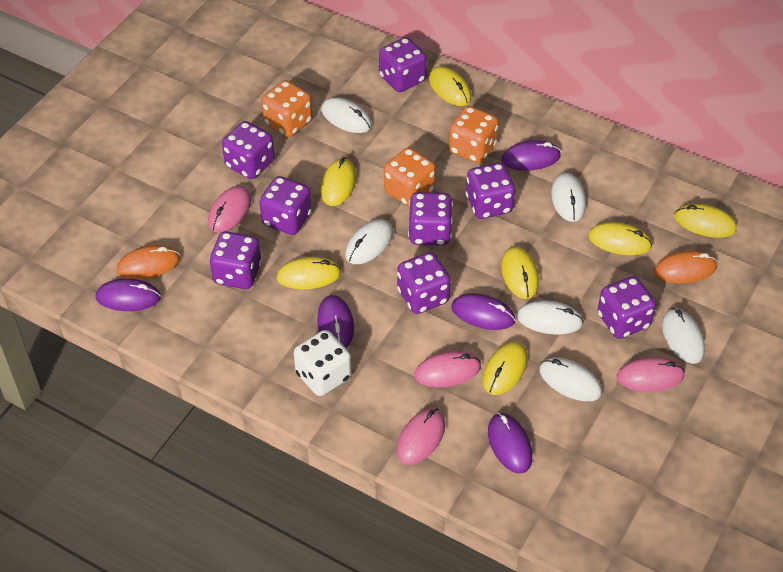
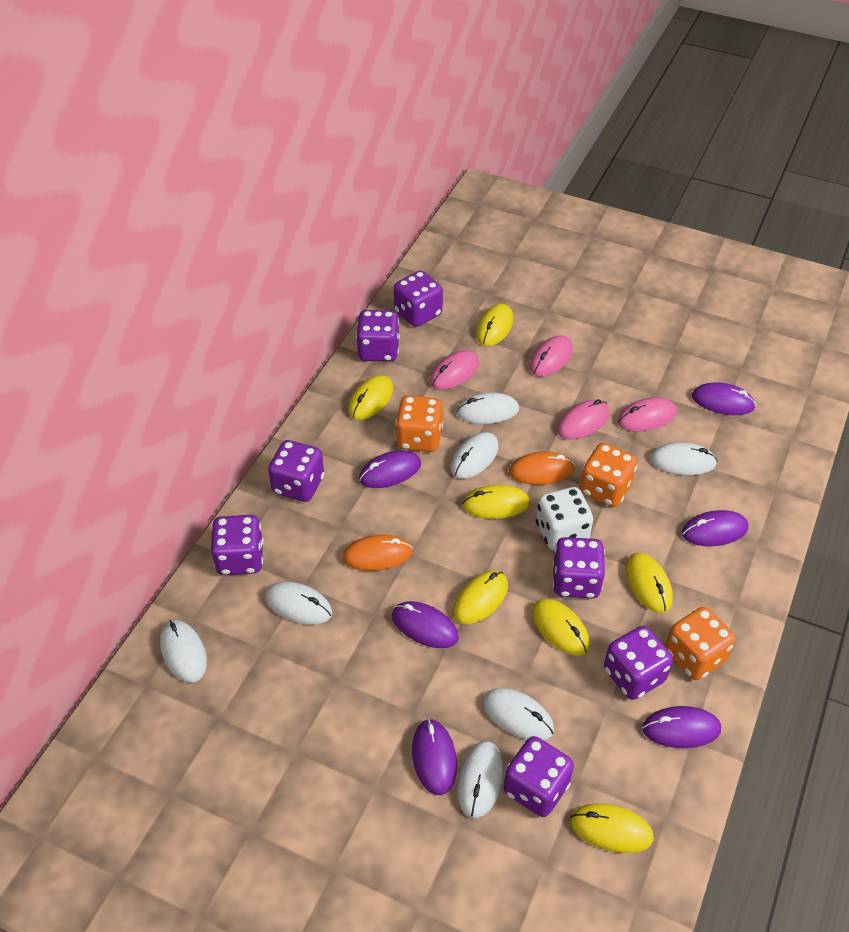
purple dice: [209,231,262,289] [222,121,274,179] [259,176,312,235] [379,37,427,92] [397,252,451,314] [408,192,453,246] [466,163,515,219] [598,276,656,339] = 8 -> [211,515,264,575] [268,440,324,502] [356,310,400,362] [394,271,443,327] [504,736,574,817] [552,537,605,598] [604,626,673,700] = 7
purple mouse: [96,278,161,311] [317,295,354,348] [451,293,516,330] [488,413,532,474] [501,140,561,171] = 5 -> [359,450,421,488] [392,601,459,648] [412,719,457,795] [642,706,721,748] [682,510,749,546] [692,382,756,415] = 6
white mouse: [321,97,372,133] [345,219,393,264] [517,300,584,335] [539,357,602,401] [551,173,586,222] [662,308,705,364] = 6 -> [160,620,207,683] [265,582,332,625] [450,432,499,479] [456,392,519,424] [457,741,504,818] [483,688,554,740] [650,442,717,475] = 7

